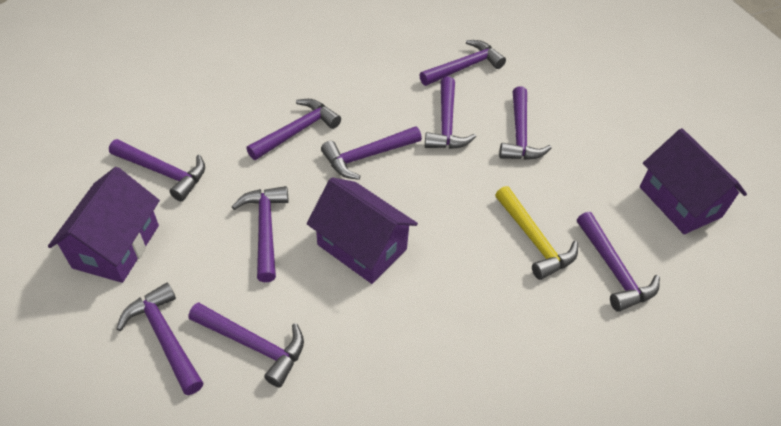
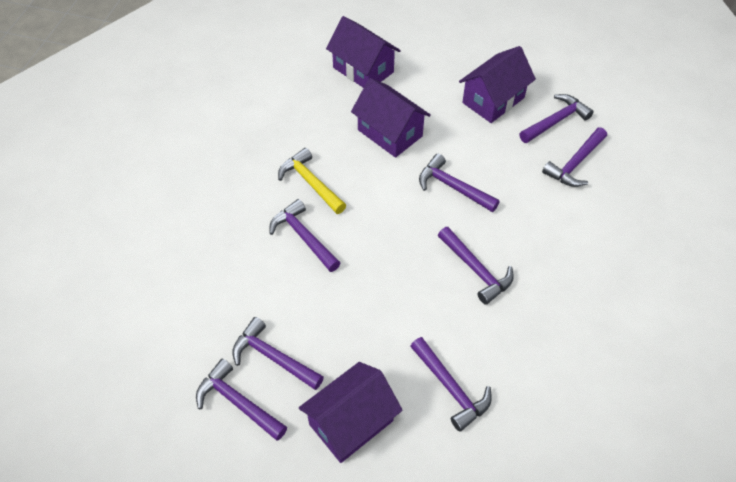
purple hammer: [109,139,205,201] [117,283,204,395] [188,302,304,387] [232,186,289,282] [246,99,341,160] [321,126,422,180] [420,40,506,86] [425,76,476,149] [499,86,551,160] [577,212,660,312] = 10 -> [196,359,287,441] [232,317,324,390] [269,199,340,272] [410,337,492,431] [419,154,500,212] [438,227,514,305] [519,94,594,143] [542,128,607,187] = 8
purple house: [48,167,160,283] [307,177,418,284] [640,128,747,234] = 3 -> [299,362,403,463] [326,16,401,88] [351,78,431,158] [459,46,536,123] = 4

